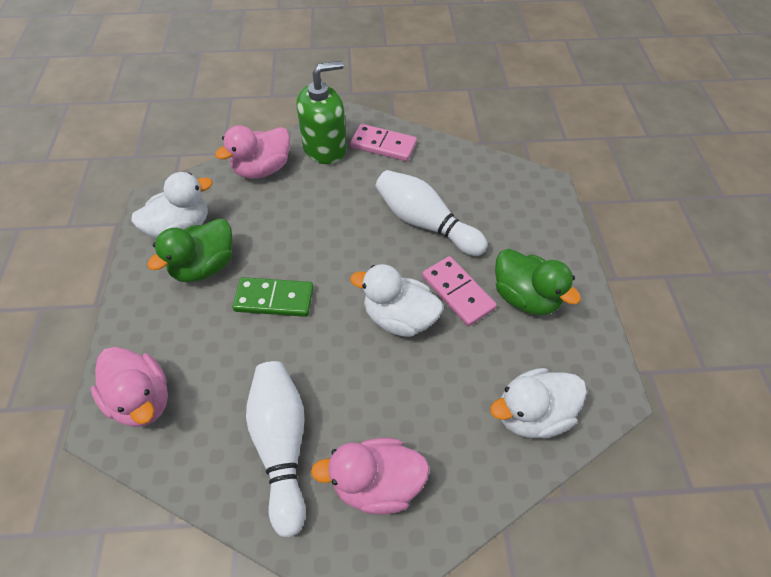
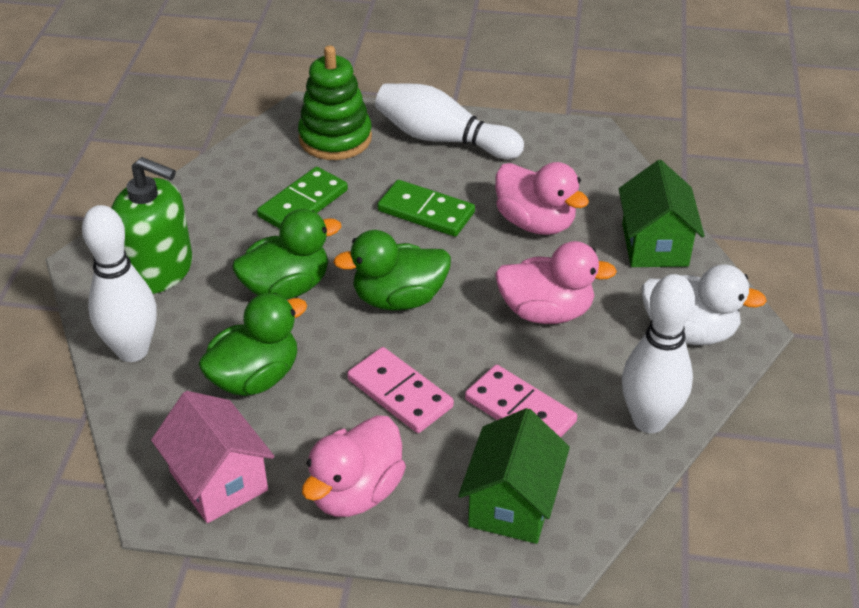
green domino: [232,277,314,317] = 1 -> [257,167,348,229] [377,180,475,237] = 2
green duck: [147,218,232,283] [495,249,581,315] = 2 -> [198,293,307,396] [232,209,341,300] [333,230,451,311] = 3
green house: none = 0 -> [458,408,570,544] [619,160,705,267] = 2
green stacking toy: none = 0 -> [298,45,372,160] = 1
pink house: none = 0 -> [151,391,274,523] = 1
white bowling pin: [246,361,306,538] [376,170,488,256] = 2 -> [82,205,157,362] [375,83,524,159] [622,274,695,433] = 3
white duck: [131,172,213,239] [350,264,443,337] [490,368,587,438] = 3 -> [642,264,767,345] = 1

